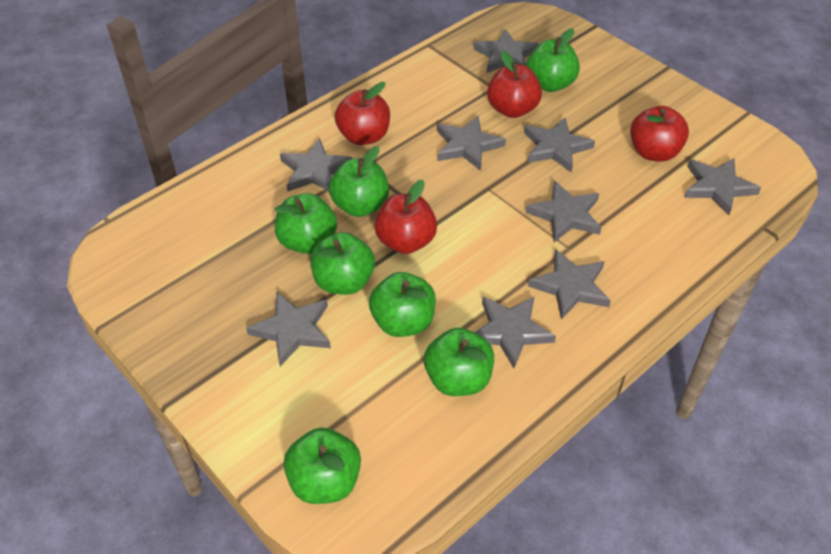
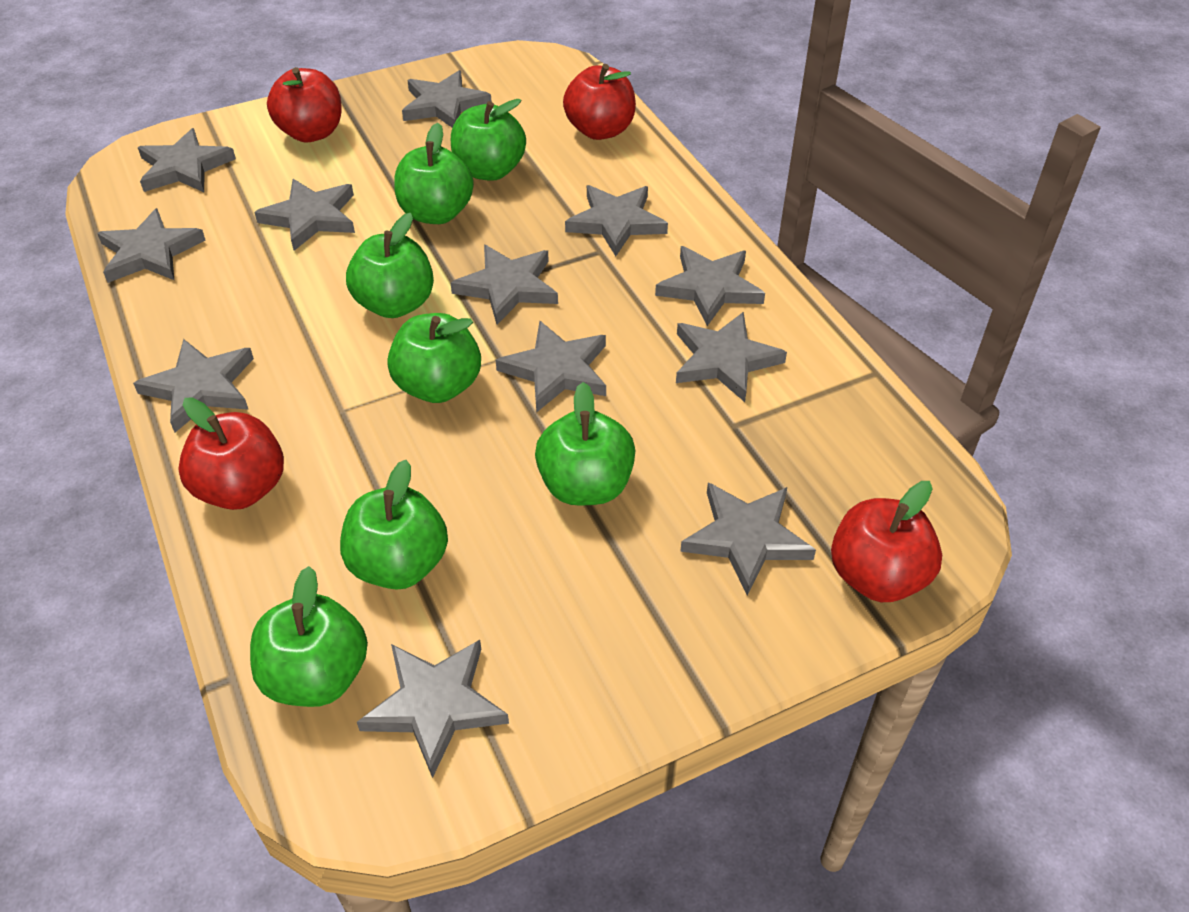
grey star: [246,292,331,367] [280,138,353,191] [437,116,506,171] [474,29,539,73] [474,296,556,368] [524,118,595,172] [526,181,601,242] [528,249,611,319] [684,158,761,216] = 9 -> [97,208,206,283] [133,339,254,432] [138,128,236,192] [254,179,355,251] [357,640,509,778] [402,70,492,128] [451,245,558,325] [496,321,606,413] [565,185,668,256] [655,246,765,326] [676,312,787,402] [680,483,816,596] = 12

